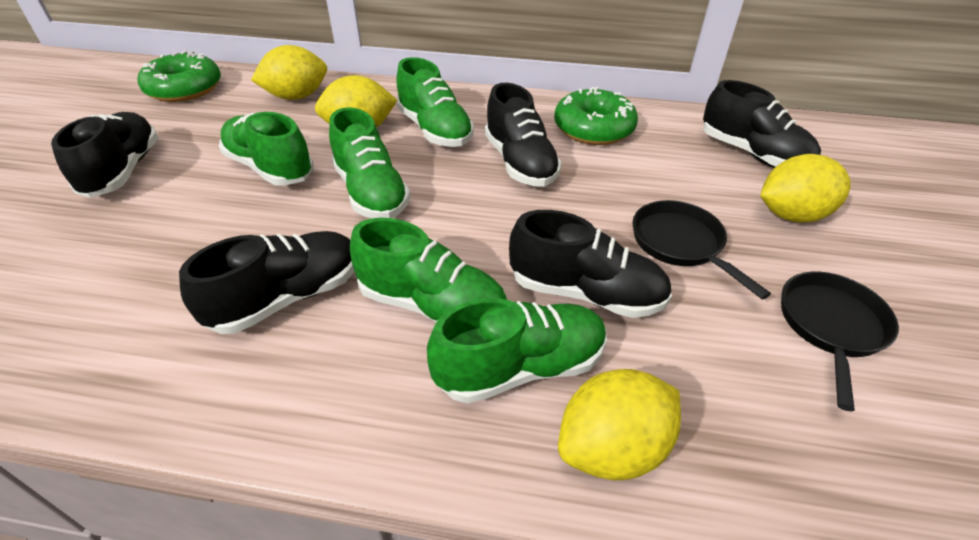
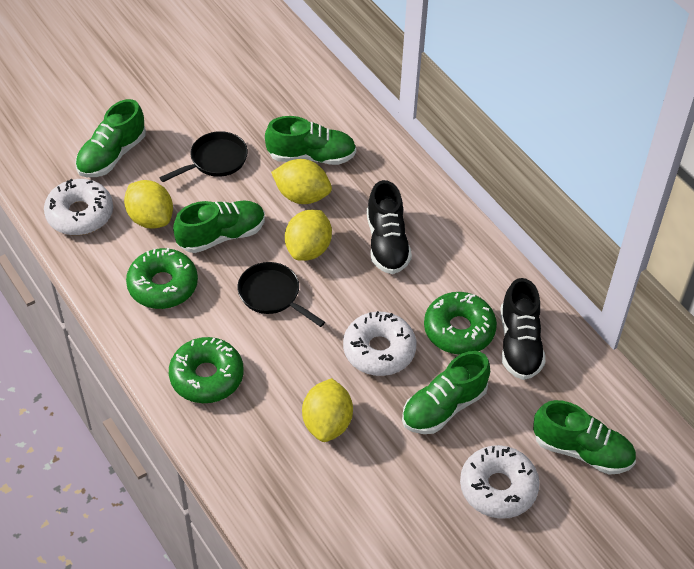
black shoe: [51,112,159,198] [179,231,354,334] [485,83,562,187] [509,210,672,318] [703,80,821,168] = 5 -> [367,180,412,274] [501,278,546,380] = 2
green donut: [138,51,221,102] [554,87,638,145] = 2 -> [126,248,198,309] [169,337,244,403] [424,292,497,355] = 3
white donut: none = 0 -> [44,179,113,235] [343,311,416,376] [460,445,540,519] = 3

